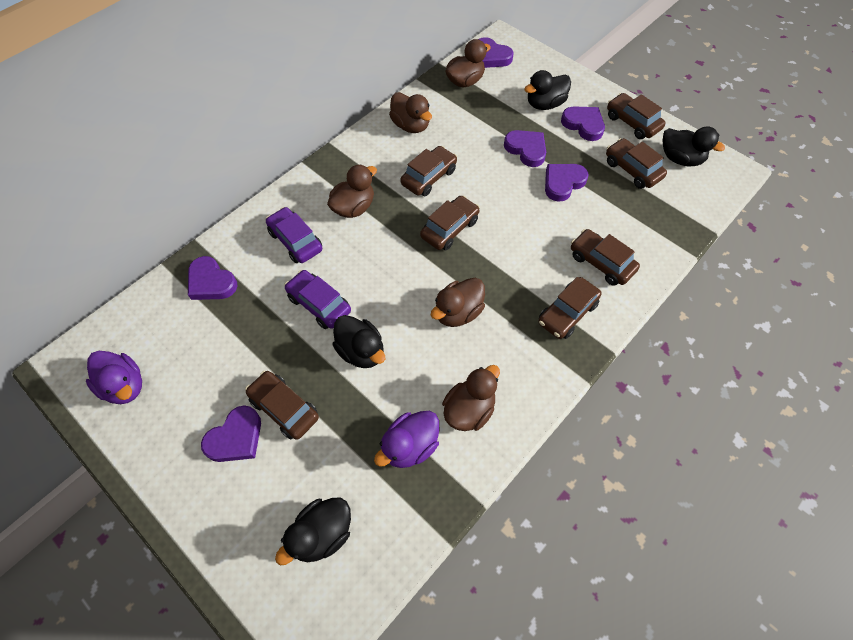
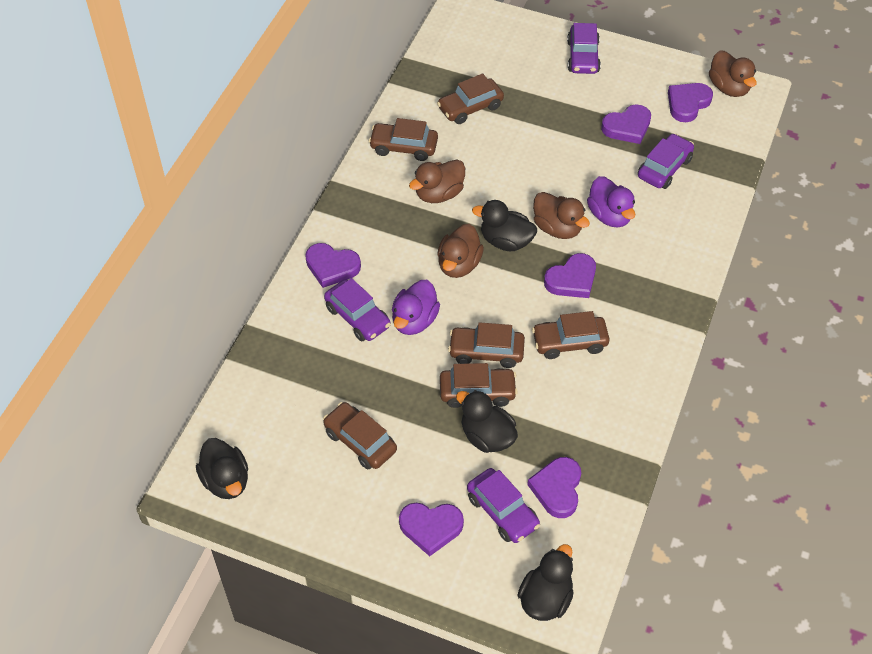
brown car: [245,371,319,440] [400,146,457,196] [420,195,480,250] [538,277,602,339] [571,229,640,286] [606,138,667,189] [607,93,666,139] = 7 -> [323,402,397,469] [369,118,438,161] [437,73,504,124] [440,363,518,408] [448,322,525,368] [532,311,609,359] = 6
brown duck: [327,164,377,218] [389,92,432,133] [431,278,485,327] [442,365,500,431] [446,39,491,88] = 5 -> [409,159,465,203] [437,224,484,278] [533,192,590,239] [709,50,757,97] = 4
purple car: [266,207,322,263] [284,270,351,329] = 2 -> [324,278,391,341] [467,468,540,543] [567,23,601,74] [638,133,694,189] = 4

